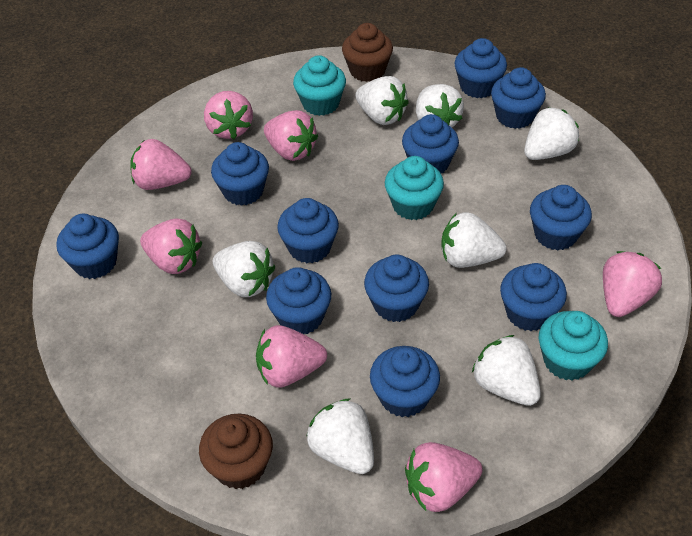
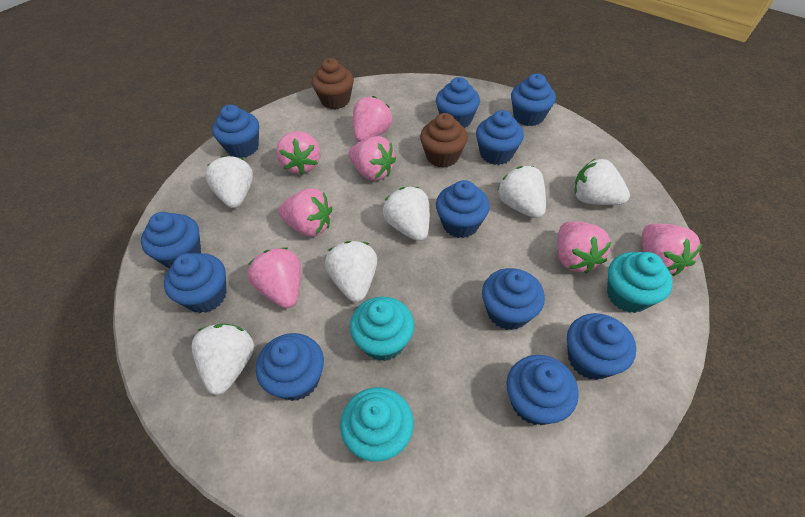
white strawberry: [213,241,275,297] [306,399,374,474] [355,76,409,125] [416,84,464,127] [441,212,506,268] [472,335,541,406] [524,107,579,160] = 7 -> [192,324,254,395] [205,156,253,208] [325,241,377,302] [383,187,430,241] [497,166,546,218] [574,159,630,205] = 6

